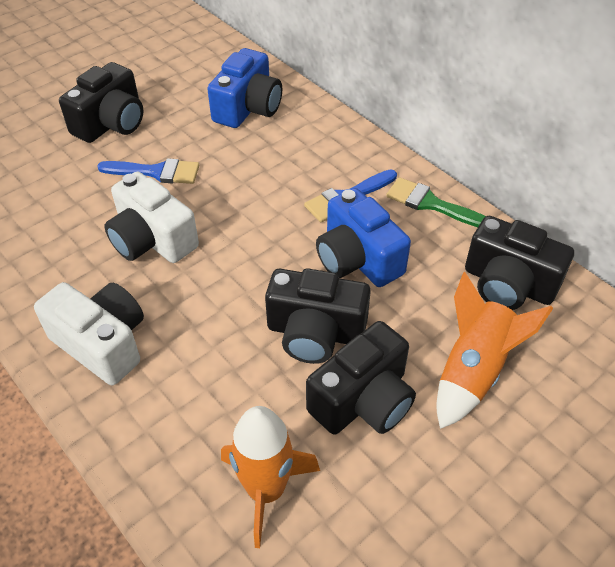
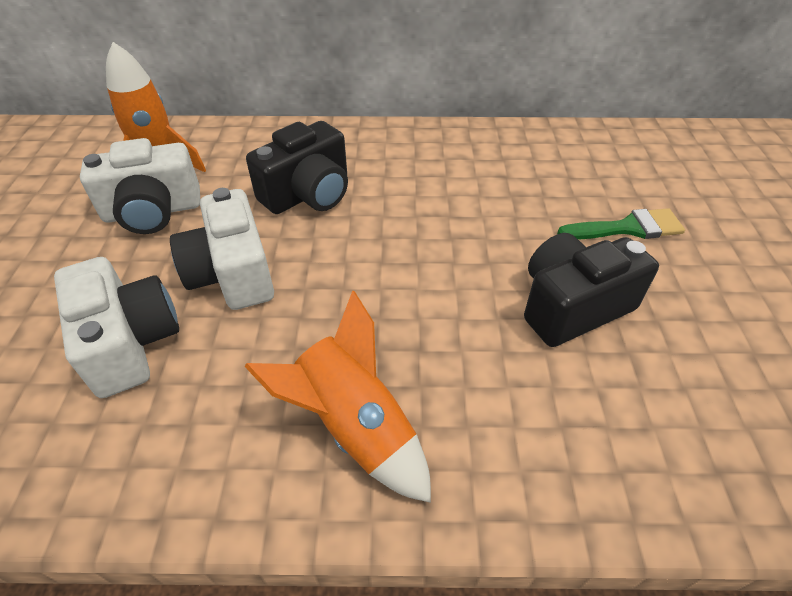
black camera: [59,62,144,143] [265,268,371,364] [306,321,416,434] [465,216,574,310] = 4 -> [246,121,348,214] [524,233,659,347] = 2
blue brush: [97,158,199,184] [304,169,397,222] = 2 -> none = 0
blue camera: [207,48,282,128] [316,188,411,287] = 2 -> none = 0
white camera: [34,282,144,385] [104,172,199,263] = 2 -> [54,257,179,398] [80,138,200,234] [170,188,274,310] = 3

